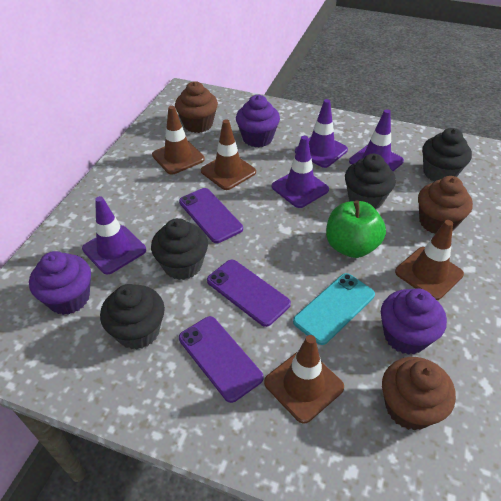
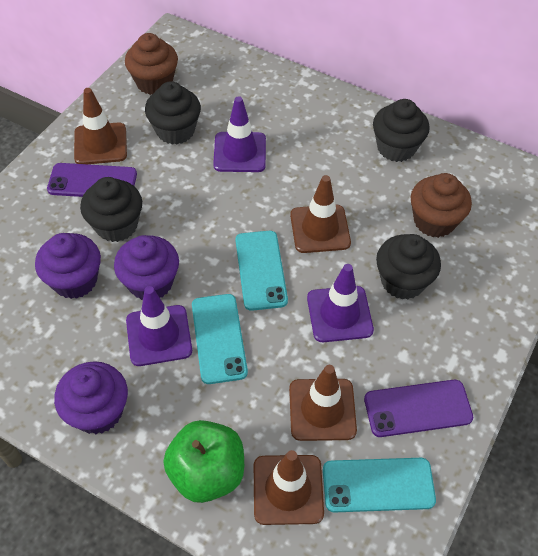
brown cupcake: [175,81,218,133] [382,357,456,431] [418,176,473,234] = 3 -> [125,33,178,95] [411,173,472,238] = 2
purple phone: [179,188,243,243] [179,316,264,403] [207,260,291,327] = 3 -> [47,163,137,197] [364,380,473,437] = 2
purple traffic cone: [82,196,146,275] [272,136,329,208] [295,99,348,168] [349,109,404,171] = 4 -> [126,286,192,366] [213,96,266,172] [307,264,374,342] = 3
turquoise phone: [293,273,375,345] = 1 -> [192,294,248,384] [235,231,288,311] [323,458,436,512] = 3

